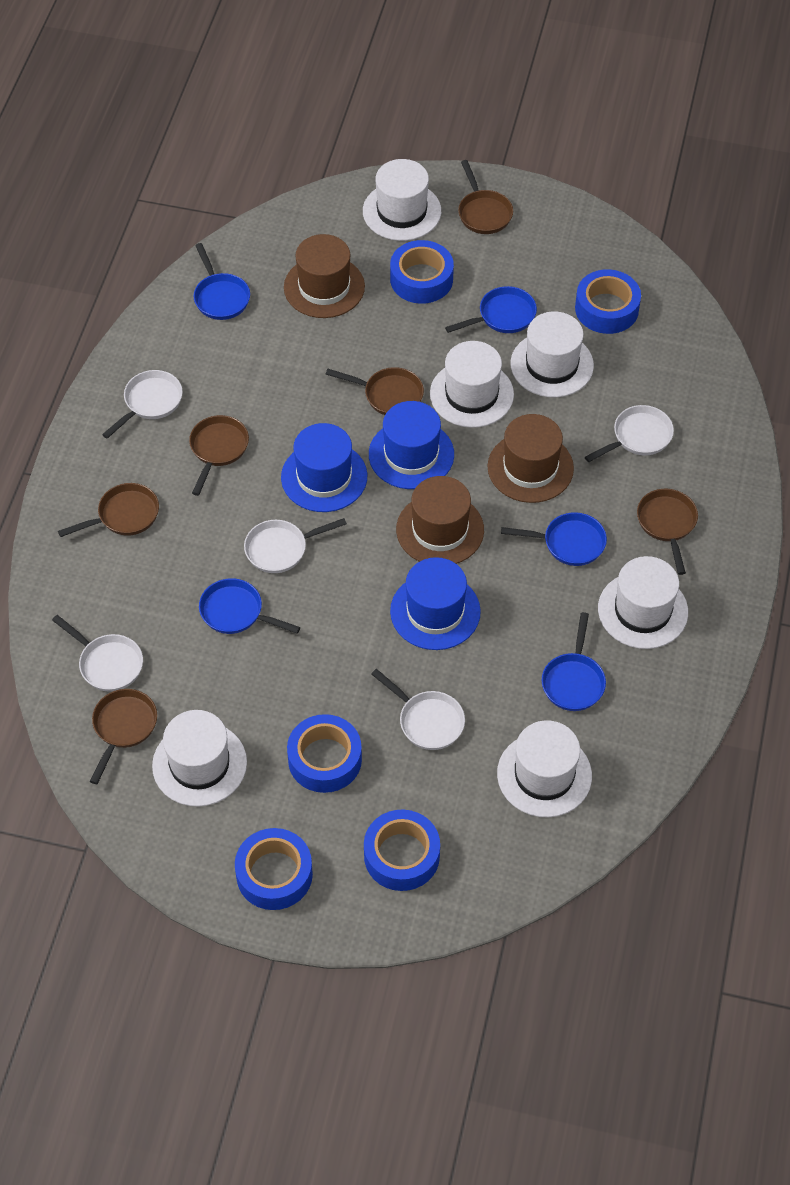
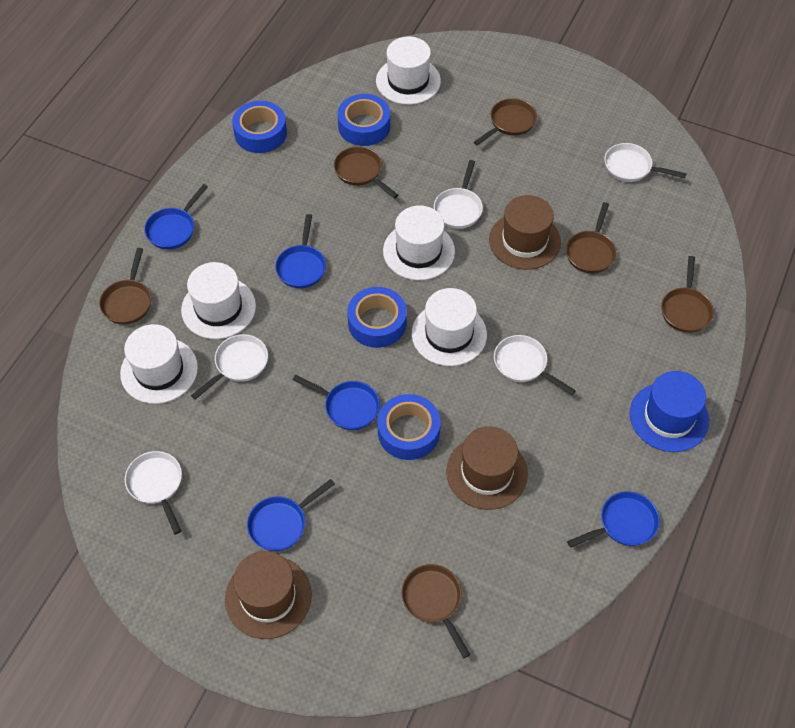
blue hat: [281,423,367,512] [369,401,454,489] [390,557,481,650] = 3 -> [630,371,709,452] = 1
blue tape: [235,828,313,910] [287,714,362,793] [364,810,440,891] [390,240,454,304] [575,269,641,334] = 5 -> [232,101,287,153] [338,94,390,146] [347,287,407,348] [378,394,440,460] = 4
white hat: [152,710,247,807] [363,159,441,241] [430,341,514,428] [497,720,592,818] [511,311,594,397] [598,556,688,649] = 6 -> [120,324,198,404] [181,262,256,339] [376,36,441,105] [383,205,455,280] [412,288,487,366] = 5

